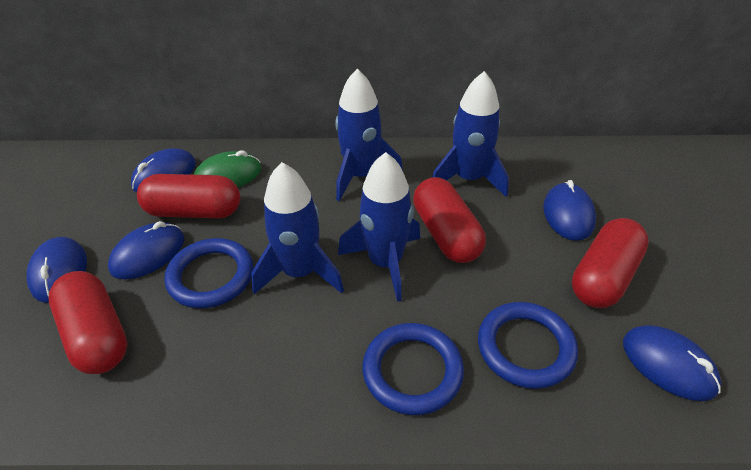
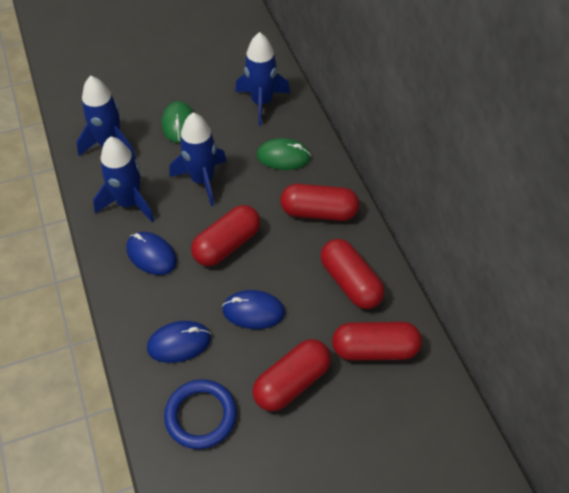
blue mouse: [26,237,87,303] [108,221,184,279] [131,148,196,192] [543,180,596,241] [623,325,721,401] = 5 -> [126,232,177,275] [147,321,211,363] [222,290,285,329] = 3
blue ring: [164,238,253,308] [362,323,464,415] [478,302,578,389] = 3 -> [164,379,237,449] = 1
green mouse: [193,150,262,187] = 1 -> [162,101,193,143] [257,138,311,170] = 2
red capsule: [49,271,127,374] [137,174,240,218] [413,177,486,263] [572,218,649,308] = 4 -> [191,205,260,266] [252,339,331,411] [280,184,359,221] [320,239,385,309] [332,322,422,361] = 5

